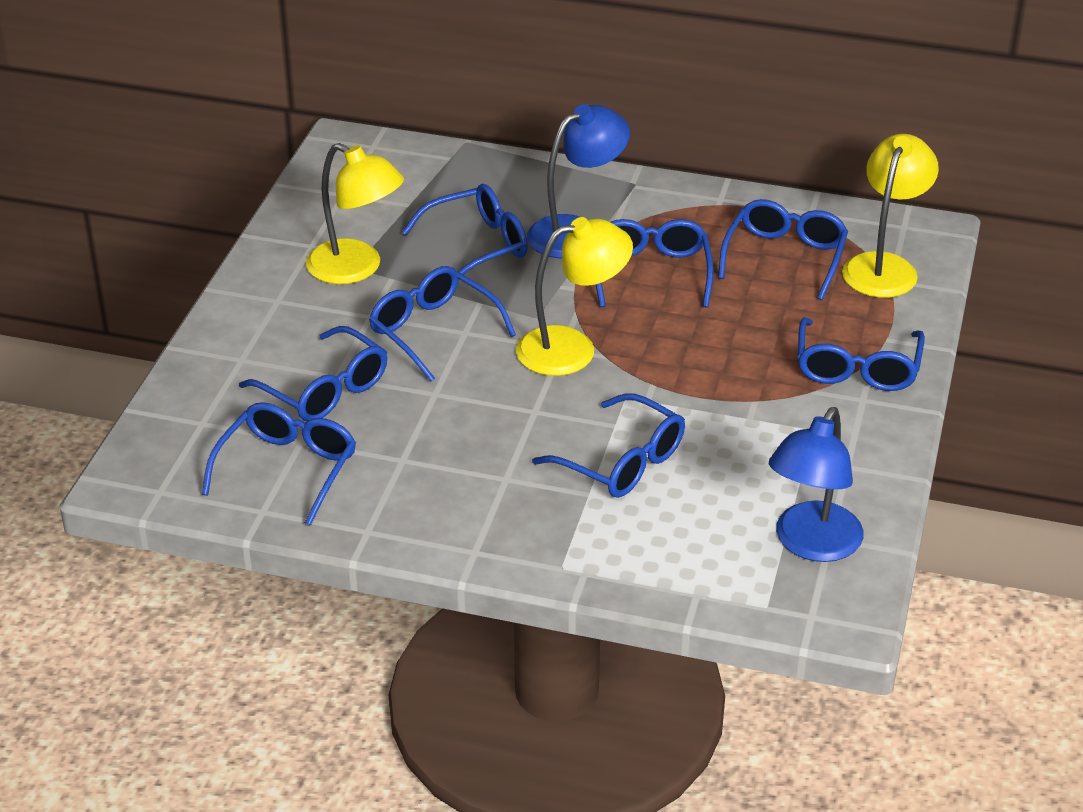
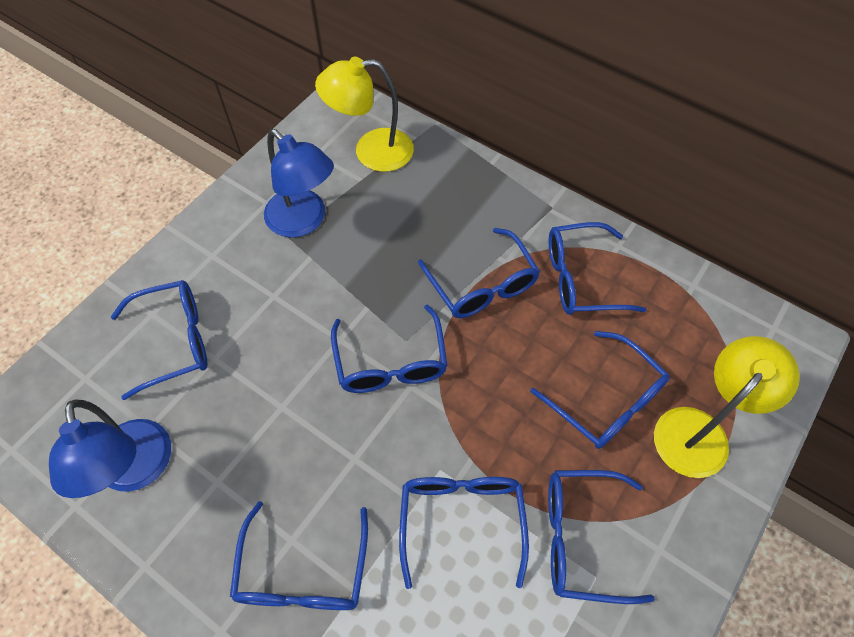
yellow lamp: [306,143,404,284] [516,217,633,376] [842,134,939,298] = 3 -> [315,57,414,172] [654,336,800,478] = 2

